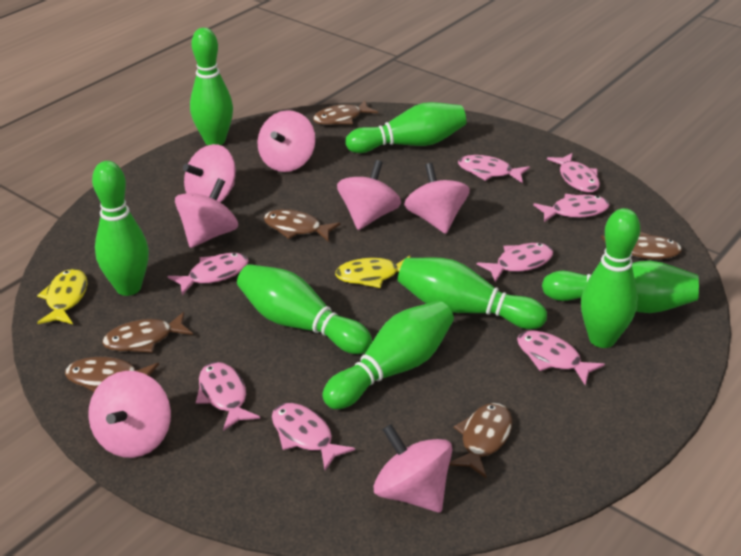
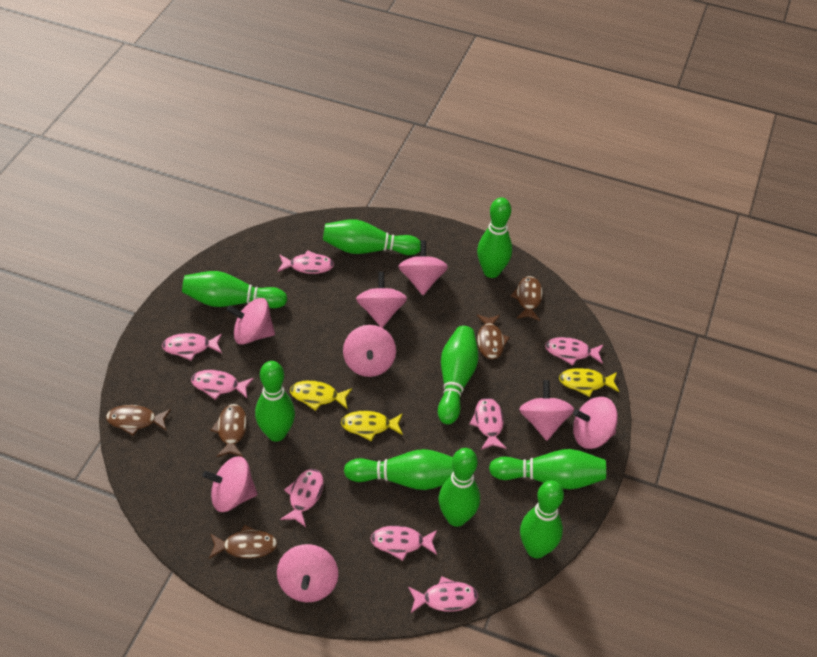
brown fish: [65,357,159,392] [102,312,193,353] [264,209,340,242] [313,100,378,125] [449,403,512,478] [601,232,682,259] = 6 -> [106,405,171,436] [209,525,278,559] [211,404,247,457] [477,314,510,360] [510,276,543,321] = 5
green bowling pin: [92,161,149,296] [190,28,233,145] [237,264,372,354] [323,301,454,409] [345,102,466,153] [398,257,547,329] [542,261,699,313] [581,208,640,348] = 8 -> [182,271,287,308] [255,361,295,442] [323,219,420,255] [344,449,453,490] [438,326,478,424] [439,448,480,527] [477,198,512,278] [489,449,606,489] [520,480,564,558] = 9
pink spinning top: [88,371,171,458] [175,178,238,248] [183,144,236,203] [257,110,315,172] [337,160,401,230] [374,424,453,513] [404,163,470,234] = 7 -> [202,456,258,512] [227,298,275,345] [277,544,338,602] [343,325,396,377] [356,272,407,328] [398,240,448,295] [519,380,574,441] [573,397,618,449] = 8
yellow fish: [37,269,87,324] [335,255,410,288] = 2 -> [290,380,352,411] [341,411,403,441] [559,368,619,397] = 3

